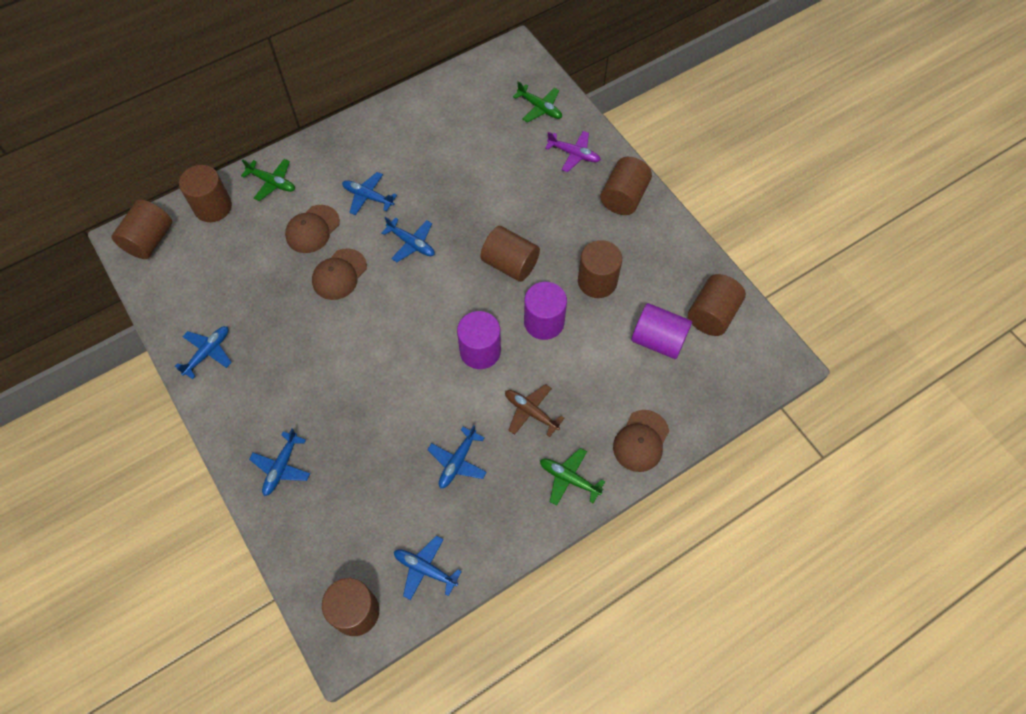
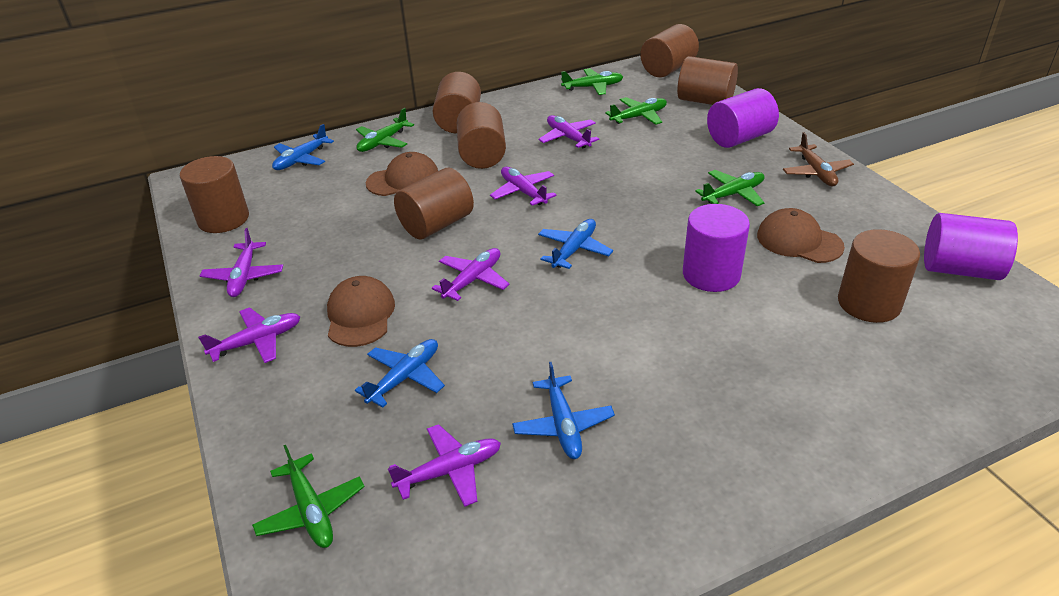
blue plane: [175,326,232,379] [249,429,310,496] [342,172,397,215] [381,217,435,262] [394,536,462,600] [427,425,487,488] = 6 -> [272,124,334,170] [355,339,445,408] [512,362,615,459] [538,219,613,269] = 4
green plane: [241,159,295,201] [513,81,562,123] [540,448,605,506] = 3 -> [252,445,365,548] [356,108,414,152] [561,68,623,95] [605,97,667,125] [695,170,765,206] = 5
purple plane: [545,131,601,172] = 1 -> [198,307,301,363] [200,228,283,297] [388,424,501,507] [432,248,510,301] [490,167,557,206] [538,115,599,148] = 6

